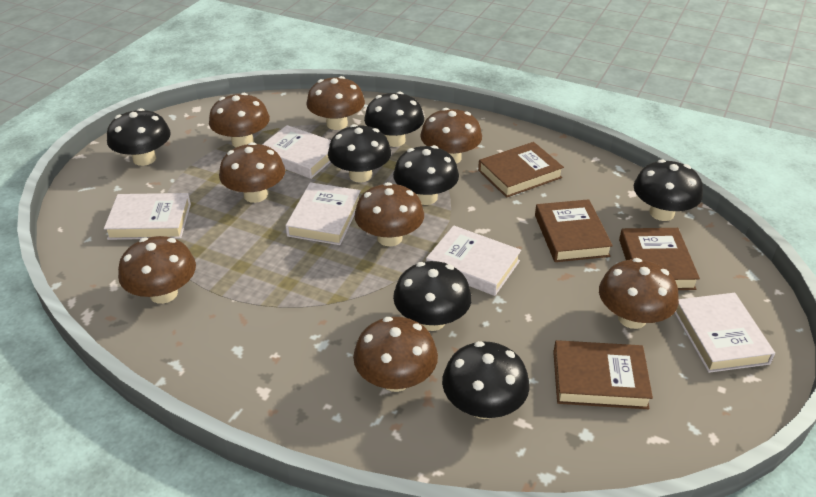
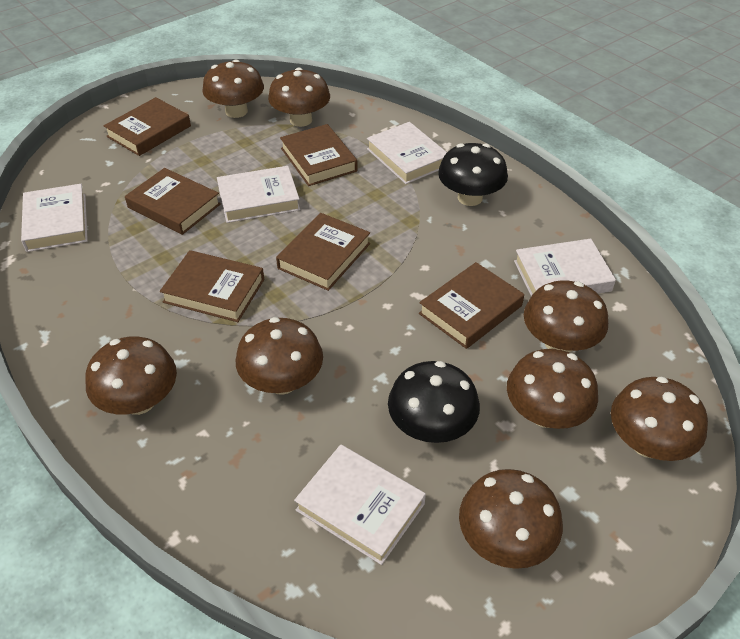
black mushroom: [107,108,171,166] [328,124,391,183] [364,92,424,147] [393,145,459,205] [393,261,472,331] [442,341,530,419] [634,159,703,221] = 7 -> [388,361,480,443] [438,143,508,206] = 2
brown book: [478,142,564,198] [535,199,613,262] [553,340,653,409] [619,228,700,290] = 4 -> [103,97,191,156] [125,168,221,235] [160,250,264,322] [276,213,370,291] [280,124,358,186] [419,262,524,349] = 6

